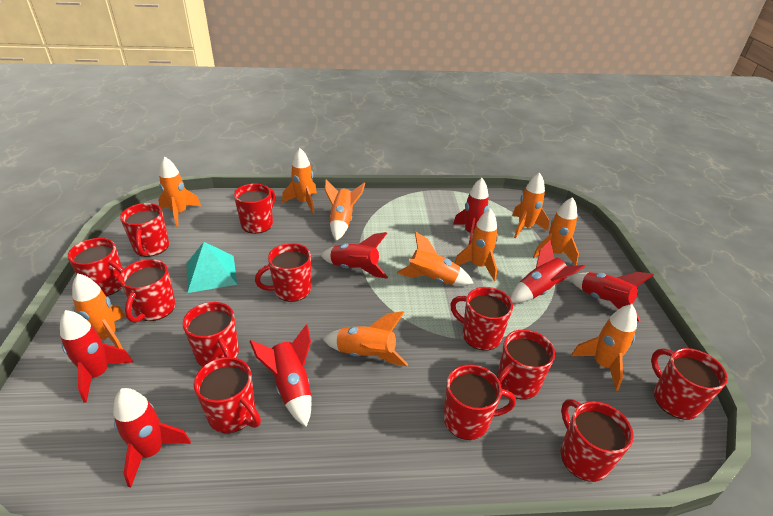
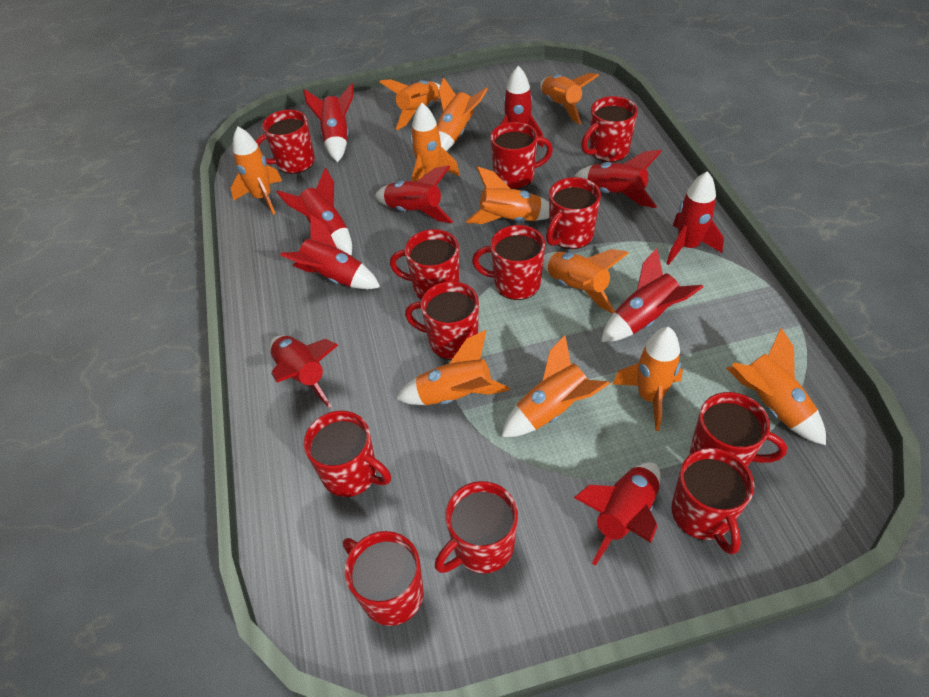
orange rocket: [72,274,125,349] [158,157,201,227] [282,148,317,214] [323,311,408,366] [325,180,365,241] [397,232,473,286] [455,208,498,281] [512,173,549,238] [533,197,579,265] [571,304,637,391] = 10 -> [231,127,282,215] [380,79,440,130] [396,330,510,405] [411,103,460,181] [437,77,488,151] [465,166,549,224] [501,335,610,437] [540,73,599,125] [543,249,629,314] [613,327,683,431] [726,328,826,445] = 11
red rocket: [60,310,133,403] [113,388,191,487] [249,324,311,427] [321,232,388,279] [453,178,489,246] [510,240,585,303] [570,272,654,322] = 7 -> [270,335,338,408] [276,168,352,255] [280,214,380,289] [303,83,353,162] [375,165,453,223] [500,66,544,148] [574,150,662,208] [574,462,660,566] [601,248,703,342] [666,171,724,265] = 10
turquoise pyramid: [187,242,237,293] = 1 -> none = 0

